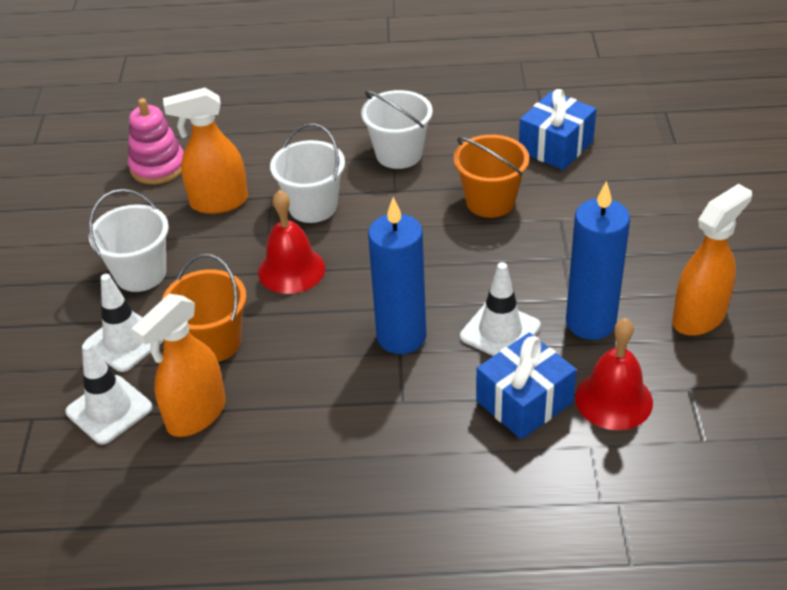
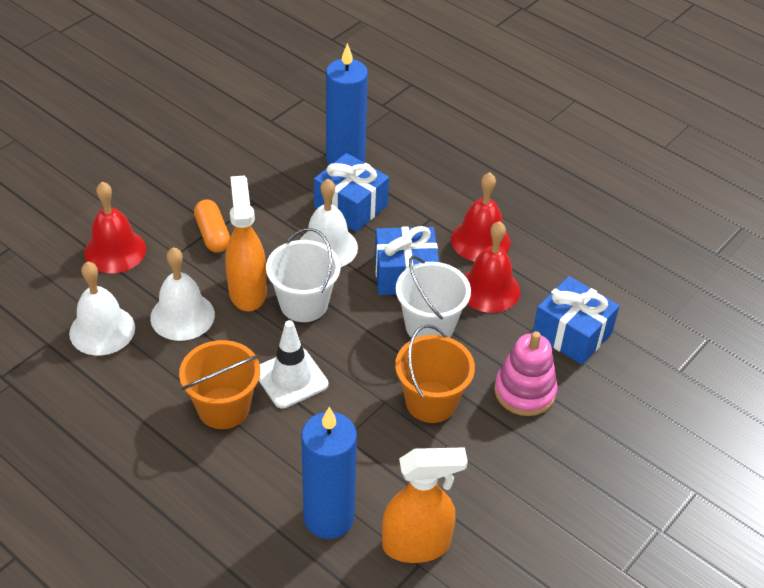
blue gift: [476,332,577,439] [519,89,596,170] = 2 -> [314,153,389,232] [375,226,439,295] [533,276,619,365] = 3
orange capsule: none = 0 -> [194,199,230,252] = 1
orange spray bottle: [131,294,226,437] [163,88,248,214] [672,184,752,336] = 3 -> [226,176,267,311] [382,447,468,563] = 2
red bell: [258,190,325,294] [575,318,653,430] = 2 -> [84,182,146,273] [451,172,510,261] [465,221,520,313] = 3
white bell: none = 0 -> [69,261,135,355] [150,247,215,341] [300,179,358,268] = 3
white bucket: [89,189,169,292] [270,124,345,223] [361,90,433,169] = 3 -> [266,228,340,322] [396,256,471,339] = 2
white traffic cone: [66,342,152,445] [84,274,164,372] [460,262,541,356] = 3 -> [259,320,328,409] = 1

